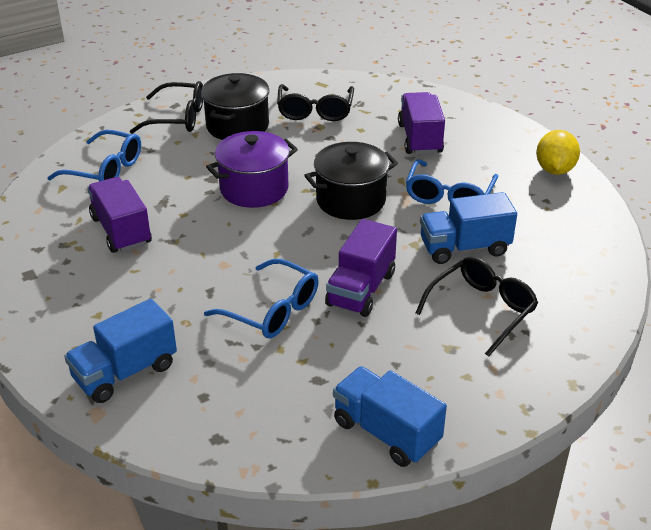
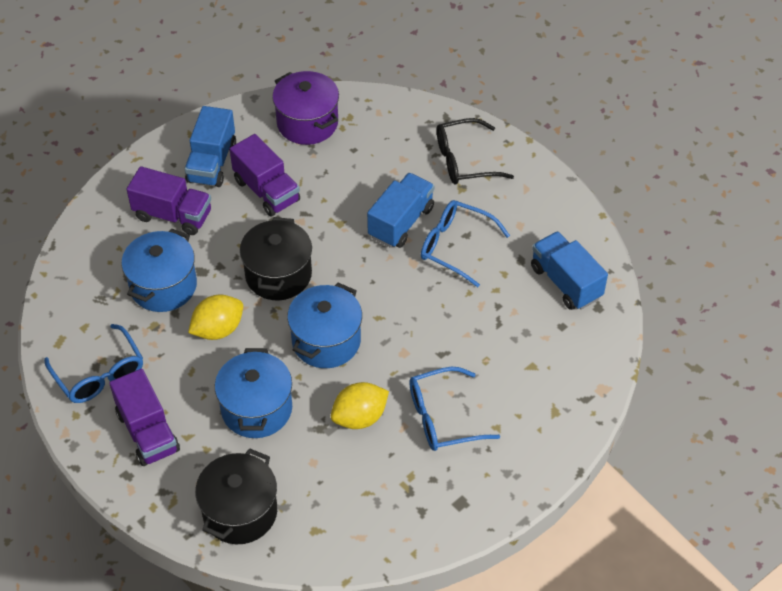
black glasses: [130,81,203,134] [277,84,354,121] [416,256,538,357] = 3 -> [437,118,514,185] = 1
blue pot: none = 0 -> [121,229,197,312] [215,348,292,438] [287,283,362,368] = 3
yellow lemon: [536,130,580,175] = 1 -> [188,295,243,340] [331,382,389,429] = 2

